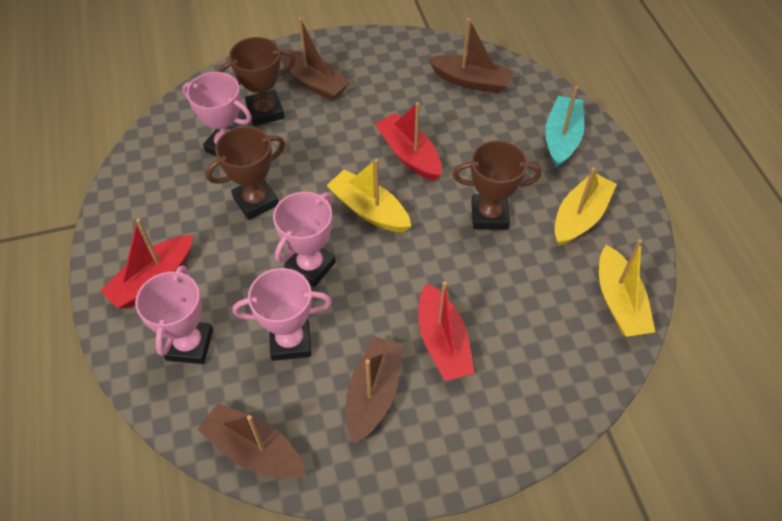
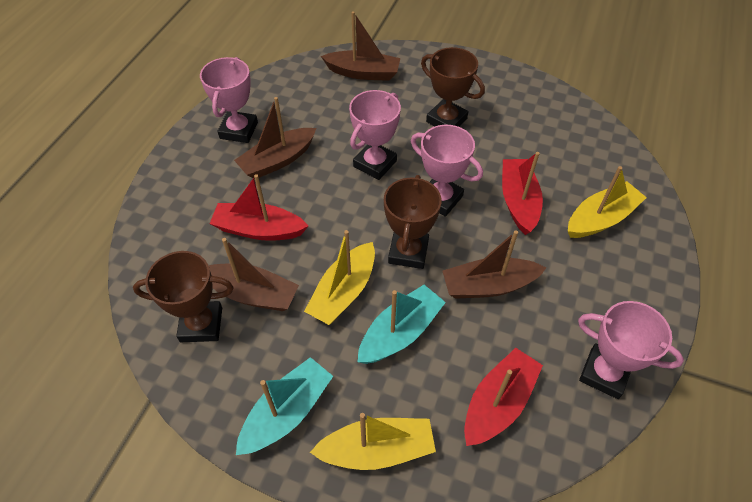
turquoise boat: [545,86,584,168] = 1 -> [236,357,333,455] [358,285,446,364] = 2

